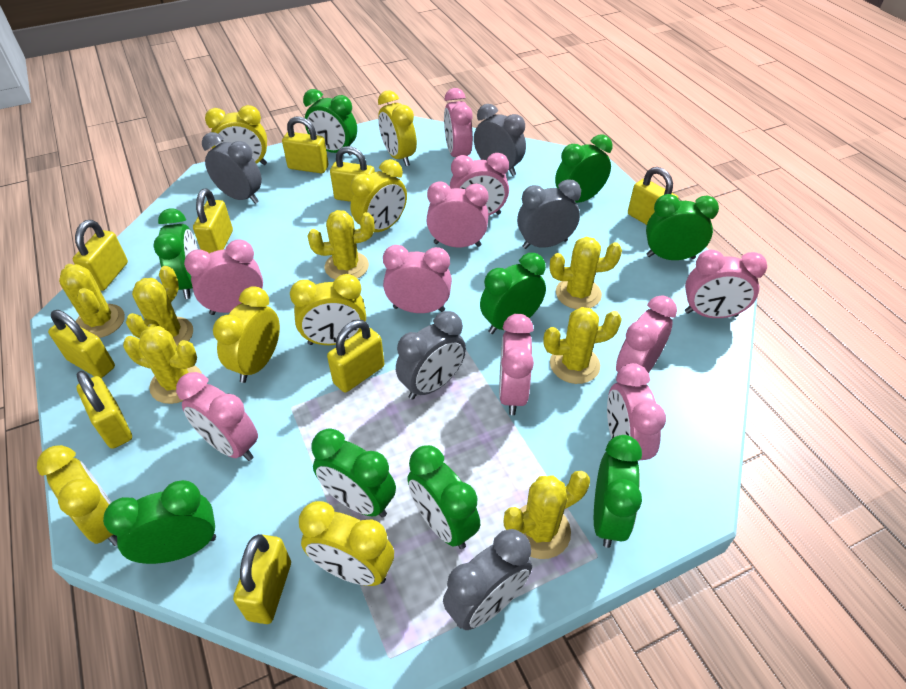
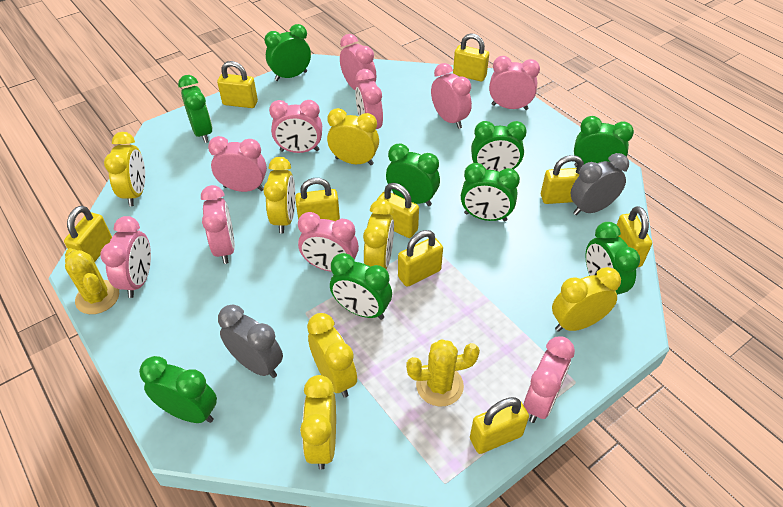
grey clock: [202,132,262,204] [396,311,466,400] [443,529,532,630] [474,104,526,176] [517,179,581,249] = 5 -> [218,305,283,378] [571,153,629,215] = 2
yellow cactus: [59,264,125,338] [123,326,202,404] [126,266,193,345] [307,210,375,280] [504,471,590,559] [543,307,622,384] [550,237,622,309] = 7 -> [65,248,119,314] [406,339,480,406] = 2

